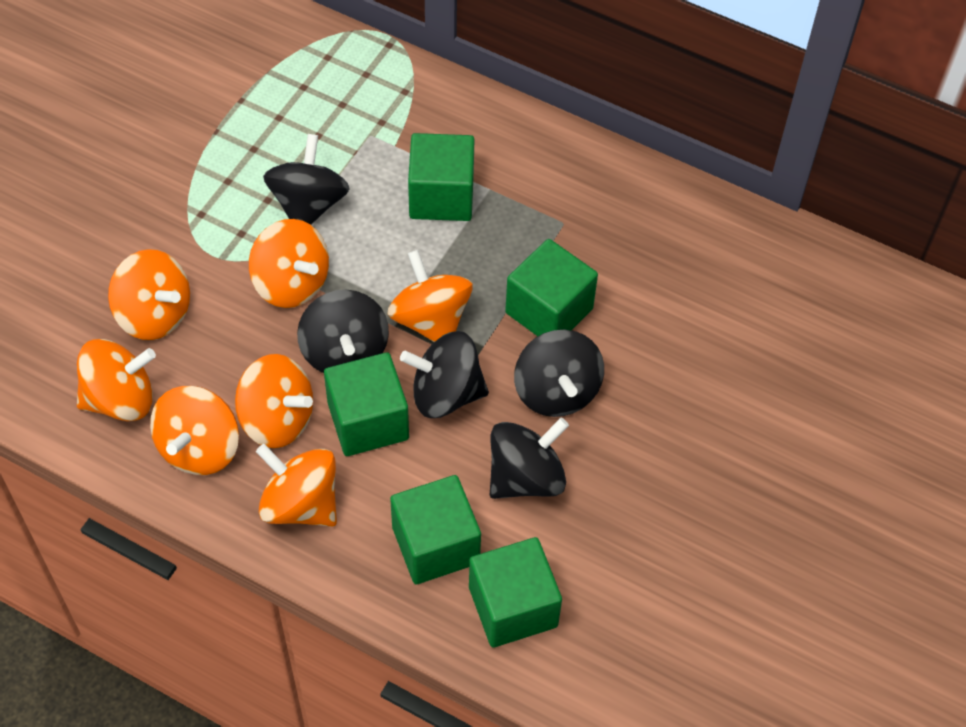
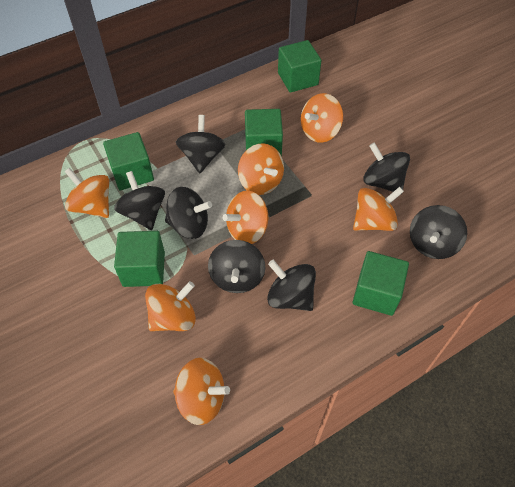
black spinning top: [263,134,350,225] [297,290,389,373] [400,331,489,418] [490,418,569,499] [514,329,604,417] = 5 -> [114,171,165,230] [165,187,212,239] [176,115,226,173] [208,240,265,293] [267,260,316,311] [363,142,410,192] [410,205,467,259] = 7

